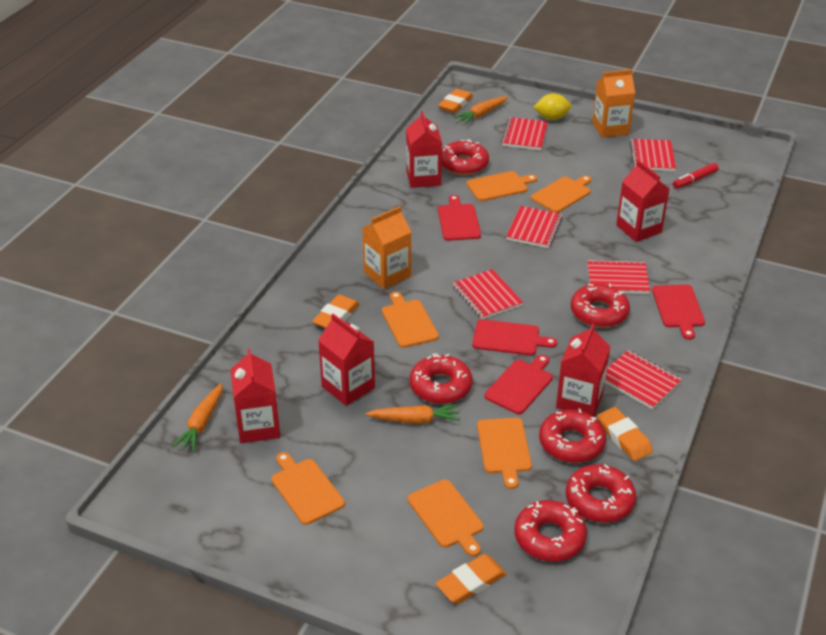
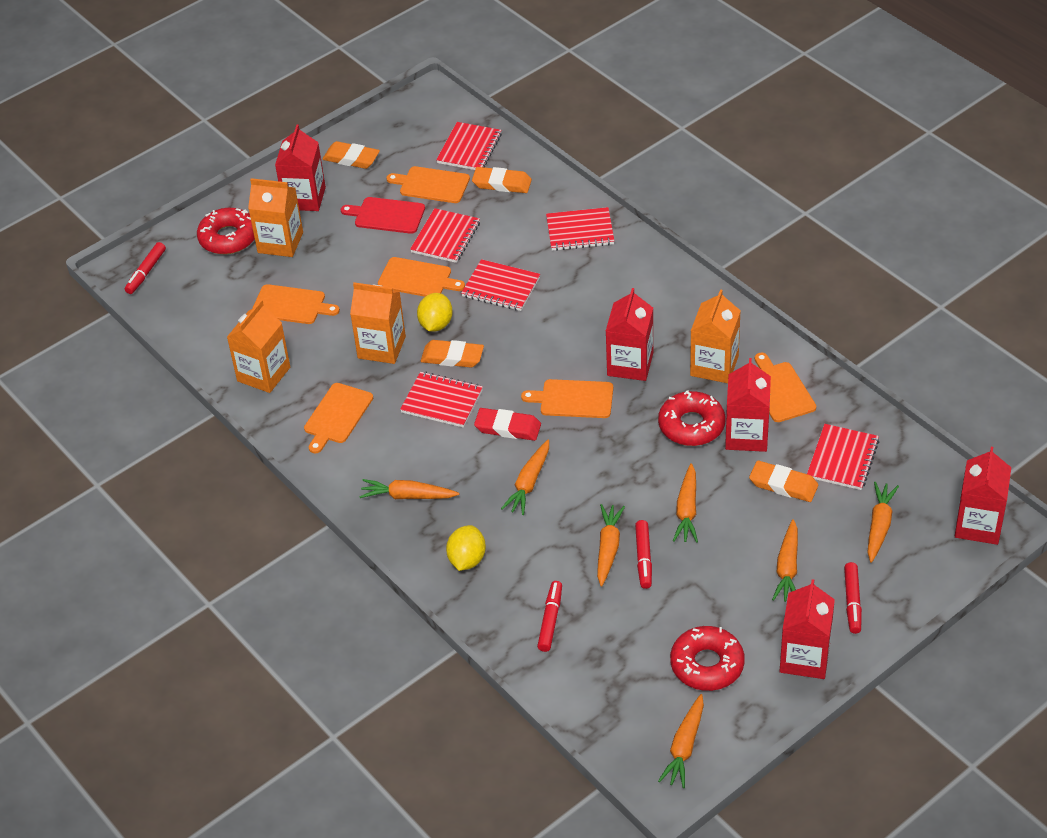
orange carrot: [172,383,222,452] [365,404,460,424] [454,96,508,124] = 3 -> [359,479,459,499] [501,440,549,515] [597,504,625,586] [658,694,704,788] [673,463,698,543] [772,519,798,602] [867,482,899,563] = 7
orange carton: [362,206,411,289] [592,69,635,138] = 2 -> [227,300,290,393] [248,178,303,257] [350,282,406,364] [690,289,741,383] = 4
red cutting board: [438,195,481,241] [472,319,557,356] [484,355,553,414] [652,285,705,340] = 4 -> [341,197,425,234] = 1
red donut: [410,353,473,404] [442,139,489,175] [514,500,587,562] [539,409,606,463] [566,464,636,523] [571,284,630,328] = 6 -> [197,208,255,254] [658,390,725,446] [670,626,745,691] = 3
red eraser: none = 0 -> [474,408,541,441] = 1
red marker: [673,163,719,189] = 1 -> [125,242,166,294] [537,581,562,652] [635,520,652,589] [844,562,862,634] = 4
yellow lemon: [534,93,571,120] = 1 -> [417,293,453,332] [446,525,486,571] = 2

